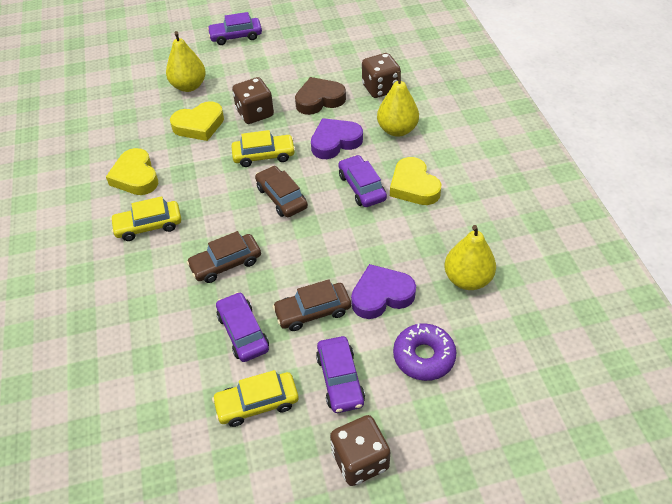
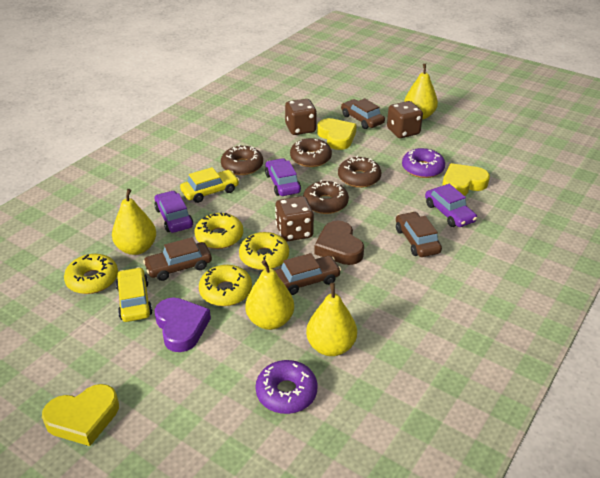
brown car: [187,231,261,283] [255,166,308,217] [272,279,351,331] = 3 -> [143,237,212,281] [274,253,341,295] [341,98,385,129] [396,212,442,257] = 4
brown donut: none = 0 -> [221,145,263,175] [290,138,332,167] [303,180,349,214] [338,156,381,188] = 4
purple car: [207,12,262,45] [216,292,269,362] [316,336,365,413] [338,155,387,207] = 4 -> [154,191,193,233] [265,158,301,196] [425,184,477,227] = 3
purple donut: [393,323,457,381] = 1 -> [256,360,318,414] [402,148,445,178] = 2
purple heart: [311,118,363,159] [351,264,416,319] = 2 -> [155,297,211,352] = 1
yellow car: [110,196,181,241] [212,370,299,427] [231,130,295,167] = 3 -> [116,267,153,322] [180,167,239,203] = 2
yellow donut: none = 0 -> [64,254,118,294] [195,213,243,249] [199,265,252,306] [239,232,289,270] = 4
yellow pear: [166,31,206,92] [377,71,419,137] [444,225,496,290] = 3 -> [112,189,156,255] [246,260,294,330] [306,283,357,356] [404,64,438,119] = 4

